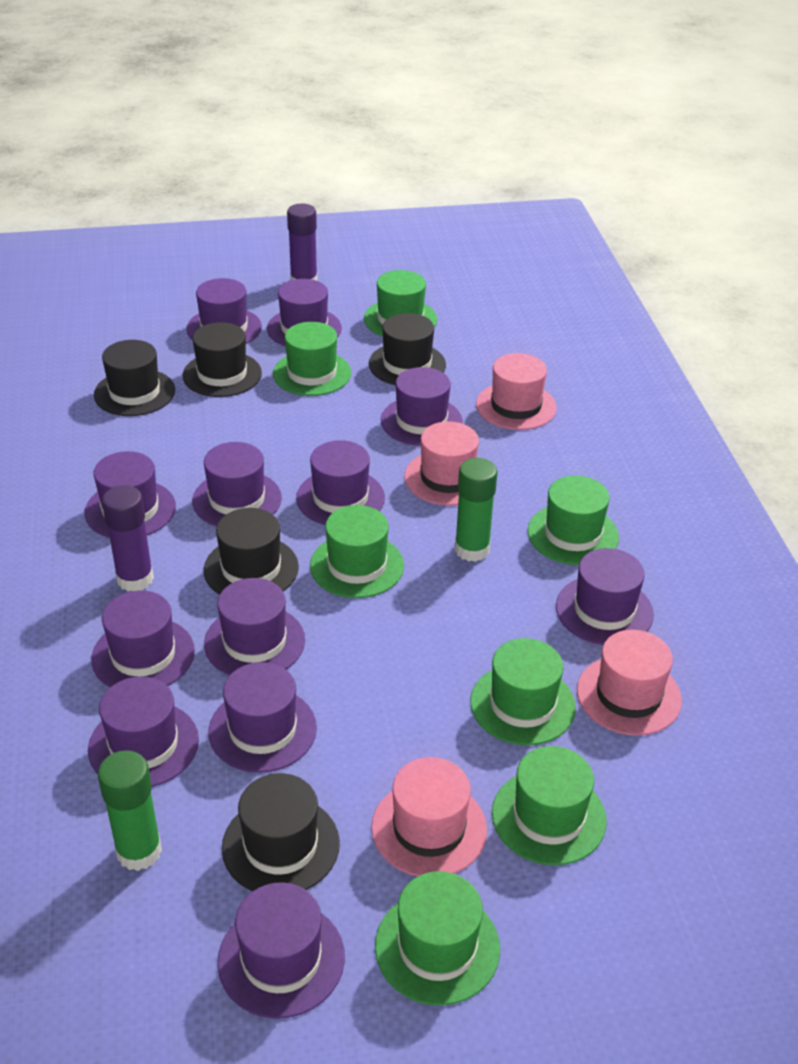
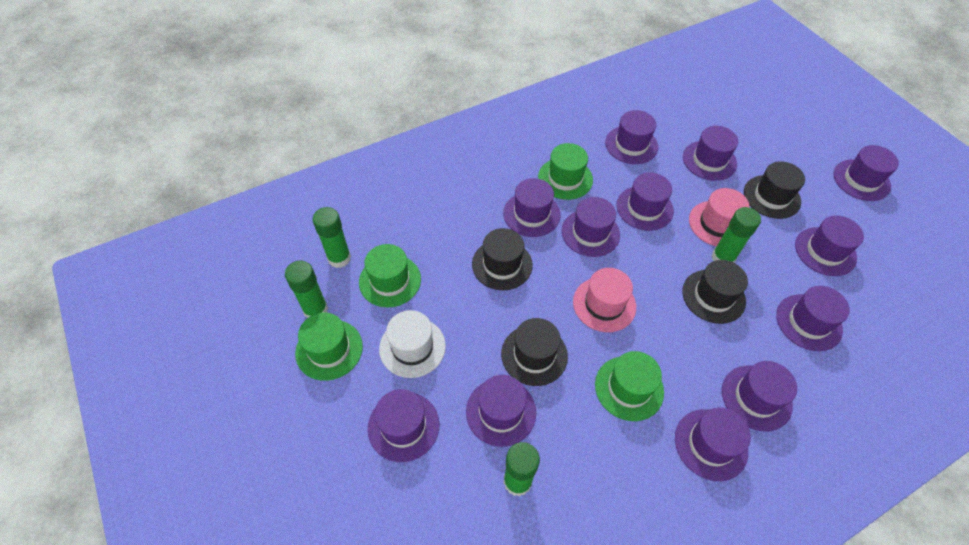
black hat: [94,340,175,416] [183,322,262,397] [204,508,299,594] [222,773,340,891] [369,313,446,385] = 5 -> [472,228,533,290] [501,318,568,386] [682,260,748,324] [744,161,805,219] = 4
green glue stick: [98,750,162,871] [455,458,498,562] = 2 -> [285,261,328,318] [313,207,351,268] [504,442,540,497] [712,207,761,263] = 4
green hat: [273,322,351,396] [310,505,404,598] [364,270,437,336] [375,871,500,1006] [470,638,576,745] [492,746,607,865] [528,475,619,565] = 7 -> [295,313,363,381] [359,244,421,308] [538,143,593,200] [595,351,664,421] = 4
pink hat: [371,757,487,877] [404,421,479,506] [476,353,557,430] [577,630,682,736] = 4 -> [573,268,636,332] [689,188,750,246] = 2
purple glue stick: [102,485,154,591] [287,204,317,281] = 2 -> none = 0
white hat: none = 0 -> [379,310,446,378] = 1

